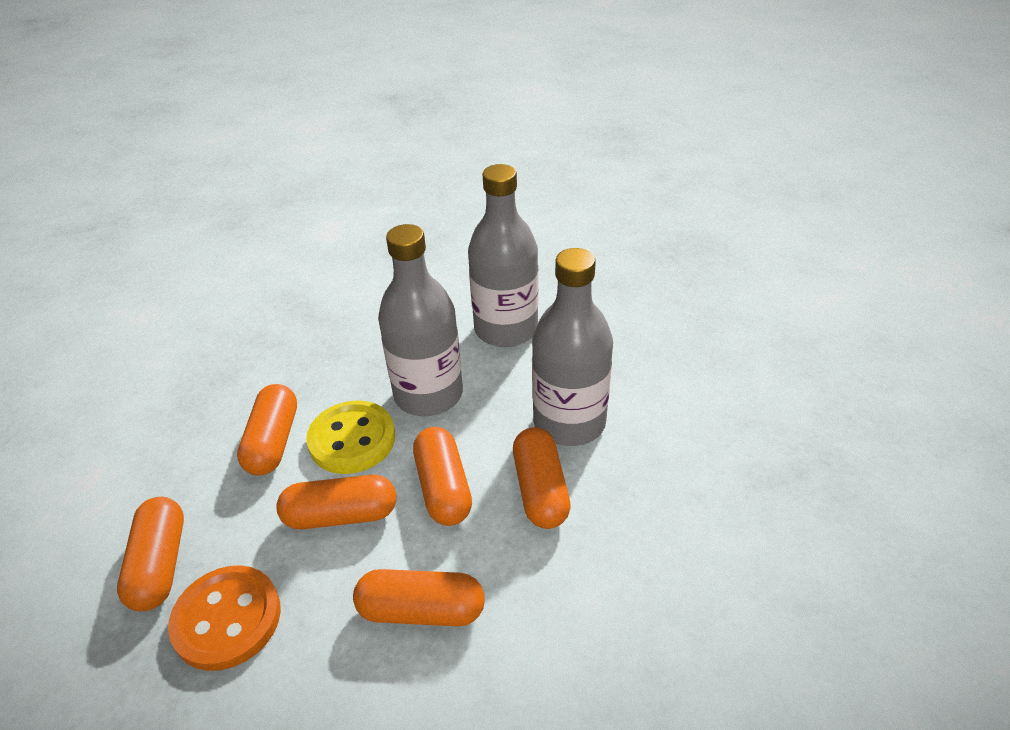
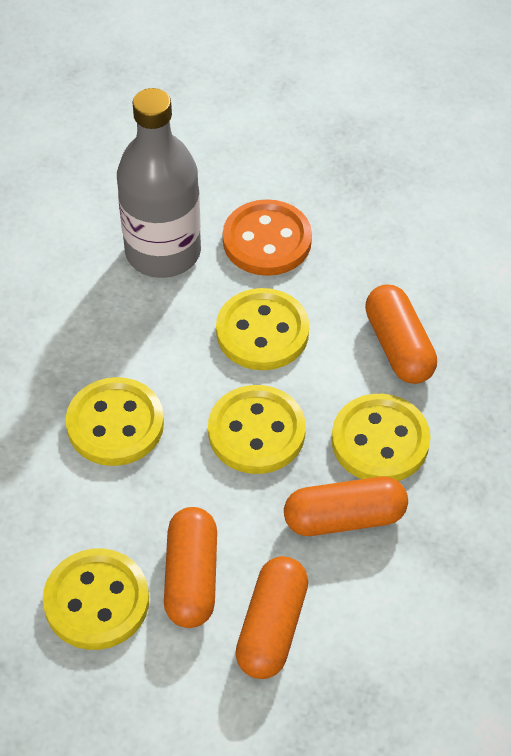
grey bottle: [378,224,463,416] [468,164,539,347] [532,248,613,446] = 3 -> [117,88,201,278] = 1
orange capsule: [117,497,184,611] [237,384,297,476] [276,475,396,529] [353,569,485,626] [413,427,472,526] [513,427,571,529] = 6 -> [164,507,217,628] [235,556,308,679] [284,477,408,536] [365,284,437,384] = 4
yellow button: [306,400,395,474] = 1 -> [43,549,149,650] [66,377,164,466] [208,385,306,474] [216,288,309,370] [332,394,431,481] = 5

